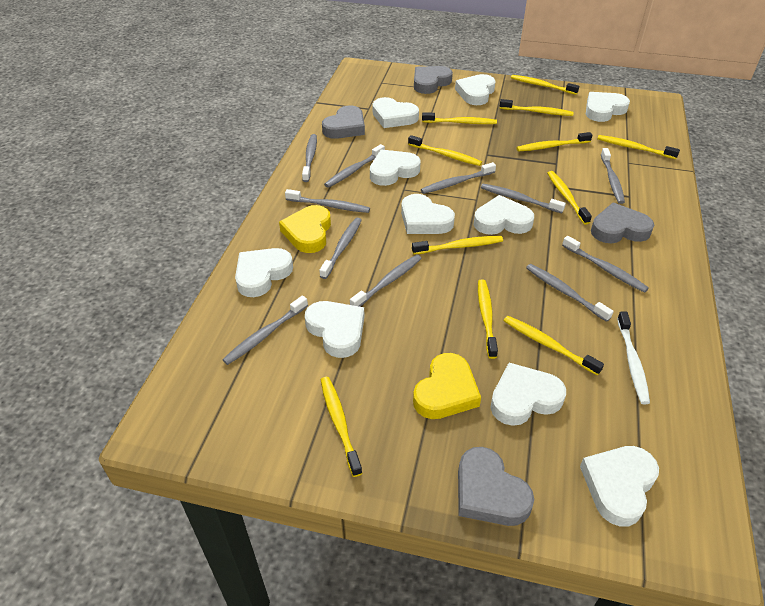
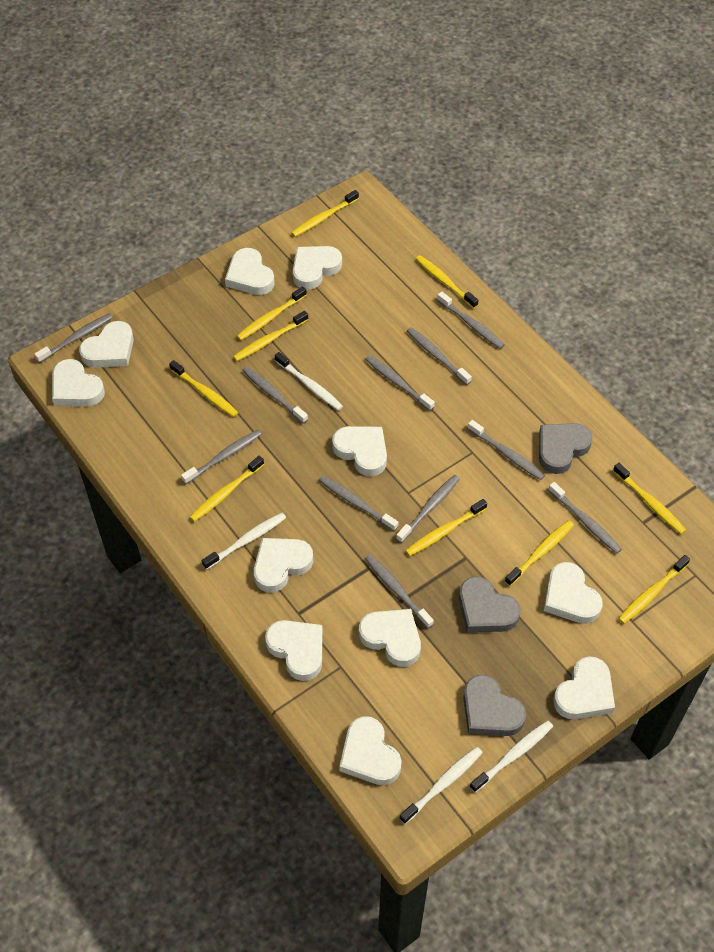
grey heart: [322,105,365,139] [414,66,453,94] [458,447,534,526] [591,203,654,243] = 4 -> [459,576,521,633] [463,674,526,736] [539,423,593,474] = 3
white heart: [235,248,293,297] [305,301,365,358] [370,149,421,186] [372,97,419,128] [401,194,455,234] [455,74,496,105] [474,195,534,235] [490,363,566,426] [580,446,659,526] [586,92,630,122] = 10 -> [52,359,105,406] [79,321,134,368] [225,248,275,295] [254,538,313,593] [265,620,323,681] [293,246,342,290] [332,426,387,476] [339,716,402,785] [359,609,421,667] [544,562,603,624] [553,656,615,719] = 11
white toothbrush: [617,311,650,404] = 1 -> [202,513,286,570] [275,352,343,411] [400,747,483,824] [470,720,553,793] = 4
yellow heart: [279,205,331,253] [413,353,481,419] = 2 -> none = 0
yellow toothbrush: [321,377,362,477] [408,135,482,166] [412,236,503,254] [422,112,497,124] [478,279,498,359] [500,99,574,116] [504,316,604,376] [511,75,579,95] [516,132,592,152] [547,171,592,225] [597,135,680,159] = 11 -> [169,360,239,417] [190,456,264,522] [233,311,308,361] [237,286,307,341] [291,190,359,237] [405,499,487,556] [416,255,478,309] [505,520,574,586] [613,463,686,534] [618,555,690,624] = 10

